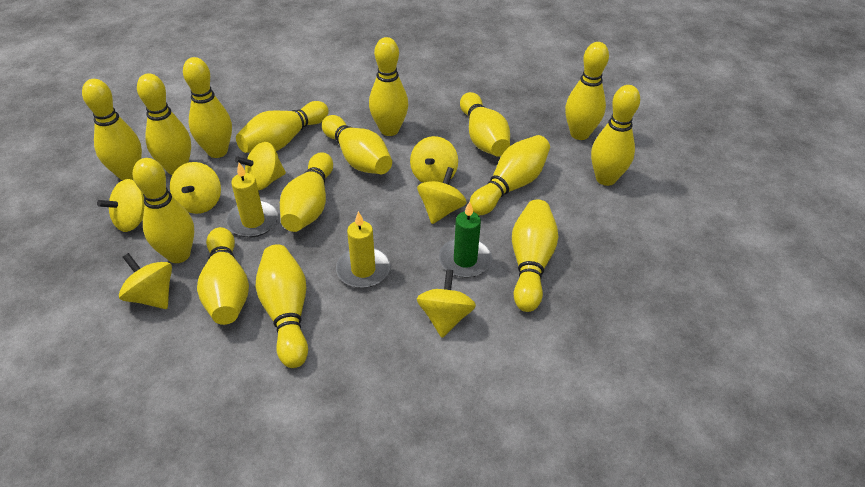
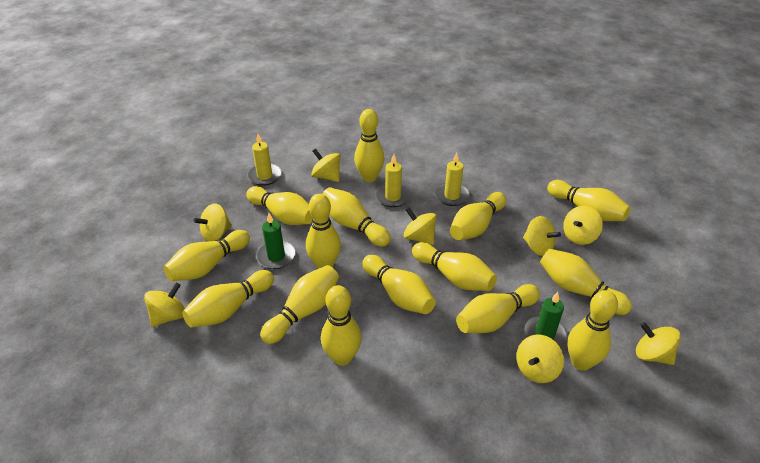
green candle: [439,202,492,278] = 1 -> [256,213,296,269] [523,292,568,348] = 2
yellow candle: [226,163,278,238] [336,211,390,288] = 2 -> [247,134,282,186] [375,154,411,207] [435,153,470,206] = 3
yellow spinning top: [97,179,145,232] [119,253,172,309] [170,162,221,214] [235,142,286,190] [410,136,458,183] [417,167,467,224] [417,269,476,338] = 7 -> [144,283,185,327] [193,203,232,241] [311,149,340,182] [404,208,436,245] [516,335,564,383] [523,216,561,256] [563,206,603,245] [636,322,681,365] = 8

